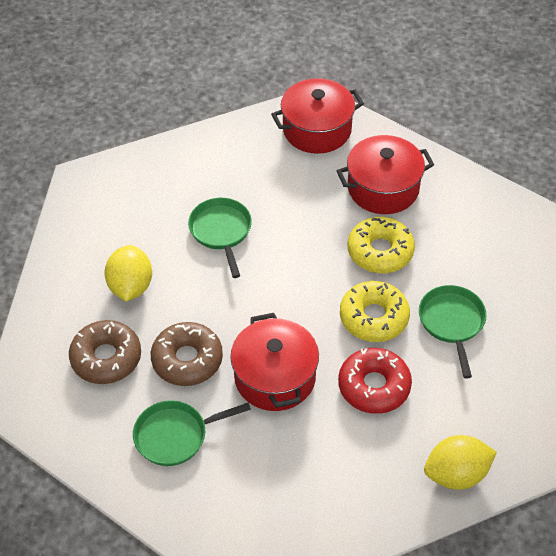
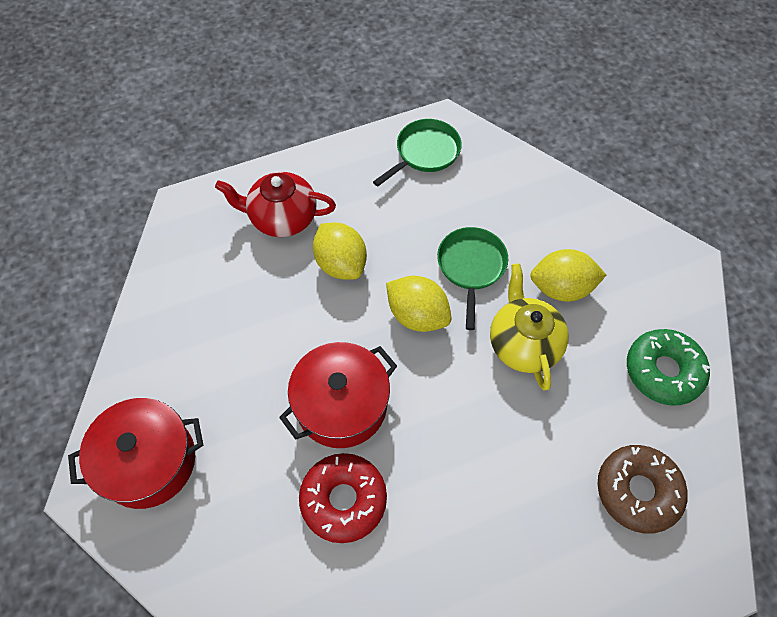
brown donut: [69,320,141,384] [151,322,223,386] = 2 -> [597,445,688,534] = 1
green donut: none = 0 -> [627,329,710,406] = 1
green pan: [133,400,251,466] [188,198,252,278] [419,285,487,379] = 3 -> [373,119,462,187] [437,227,508,330] = 2
red pot: [230,313,319,411] [271,78,364,154] [337,135,434,214] = 3 -> [68,398,204,509] [279,342,397,448] = 2
red teapot: none = 0 -> [215,172,336,237] = 1
yellow donut: [340,281,410,342] [348,217,415,273] = 2 -> none = 0
yellow lemon: [104,245,152,301] [424,435,497,490] = 2 -> [313,223,367,280] [386,276,451,332] [530,249,606,302] = 3
yellow teapot: none = 0 -> [490,263,569,391] = 1

